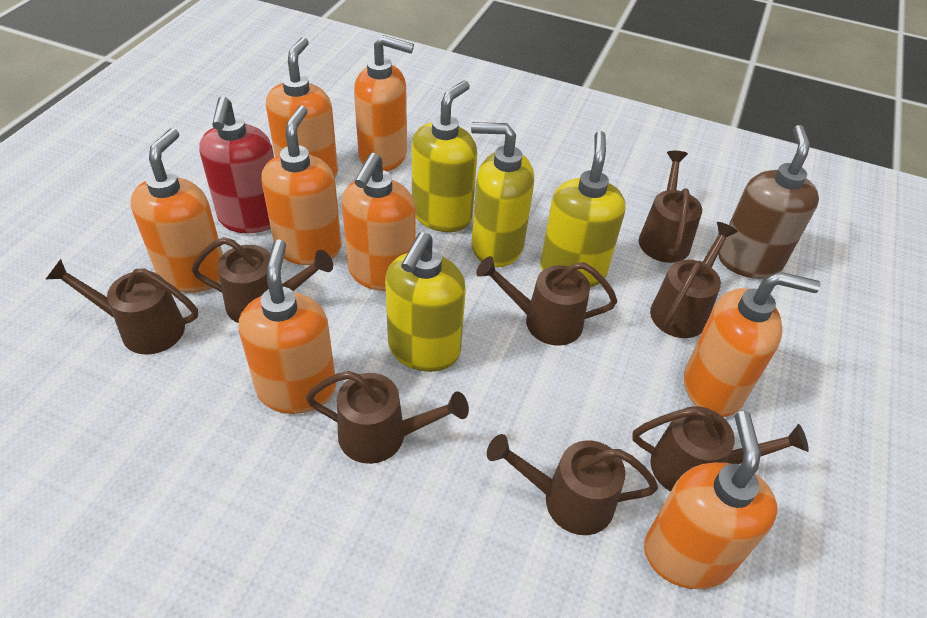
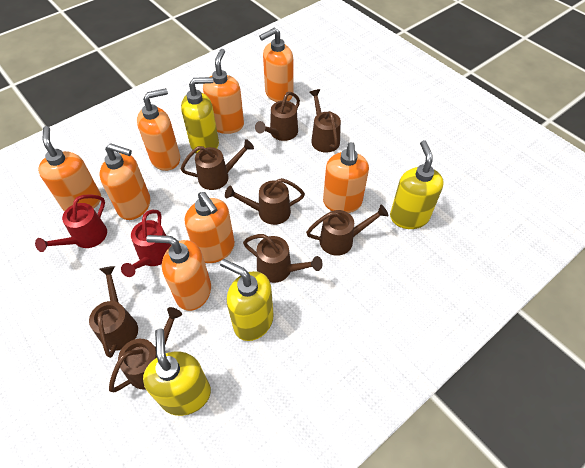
brown soap dispenser: [718,125,819,279] = 1 -> none = 0
red soap dispenser: [199,96,274,233] = 1 -> none = 0
red watering can: none = 0 -> [35,194,107,252] [121,210,171,277] = 2

